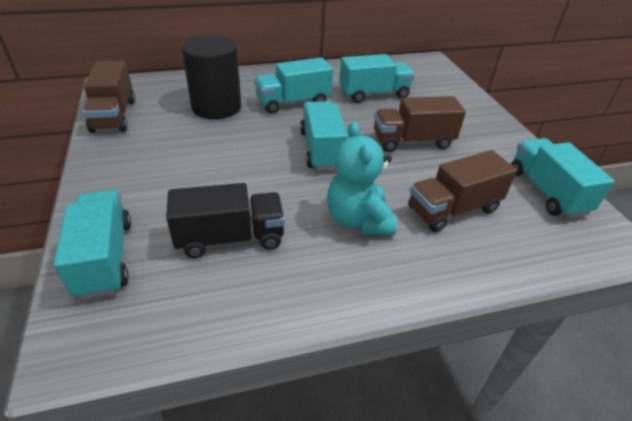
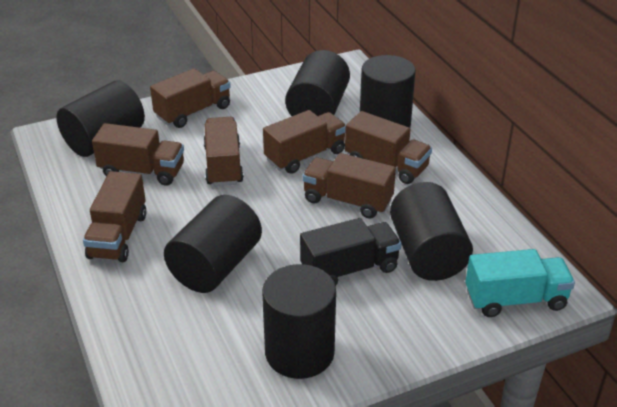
black cylinder: [182,35,241,119] = 1 -> [56,80,145,157] [164,195,262,293] [262,264,336,379] [285,50,350,116] [360,55,416,128] [390,182,473,281] = 6
brown truck: [83,61,135,133] [374,96,466,152] [408,150,517,232] = 3 -> [83,171,146,262] [92,123,184,186] [150,69,231,128] [203,117,244,186] [263,110,346,174] [302,153,396,219] [345,111,432,184] = 7
turquoise teddy bear: [327,122,397,235] = 1 -> none = 0
turquoise truck: [54,190,131,299] [254,57,333,114] [300,101,348,170] [339,54,415,103] [511,138,614,218] = 5 -> [465,249,575,317] = 1

